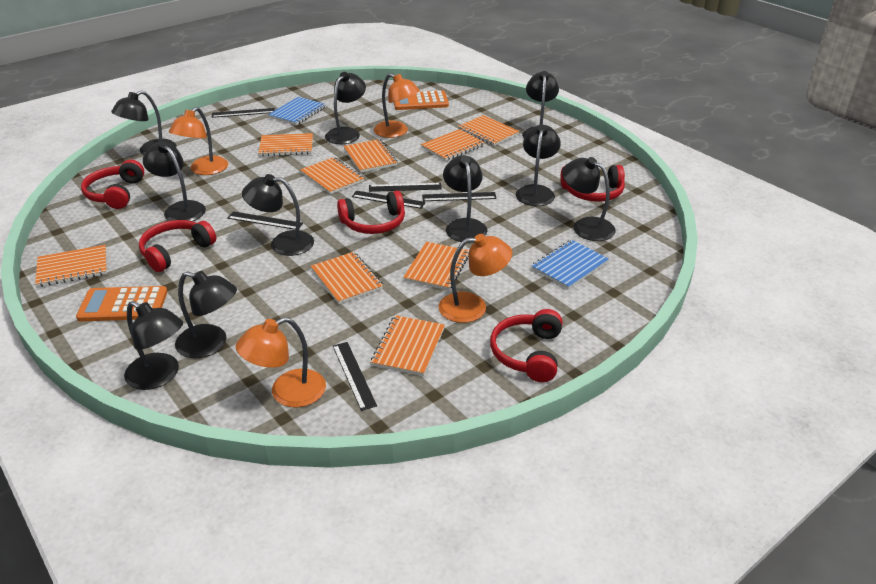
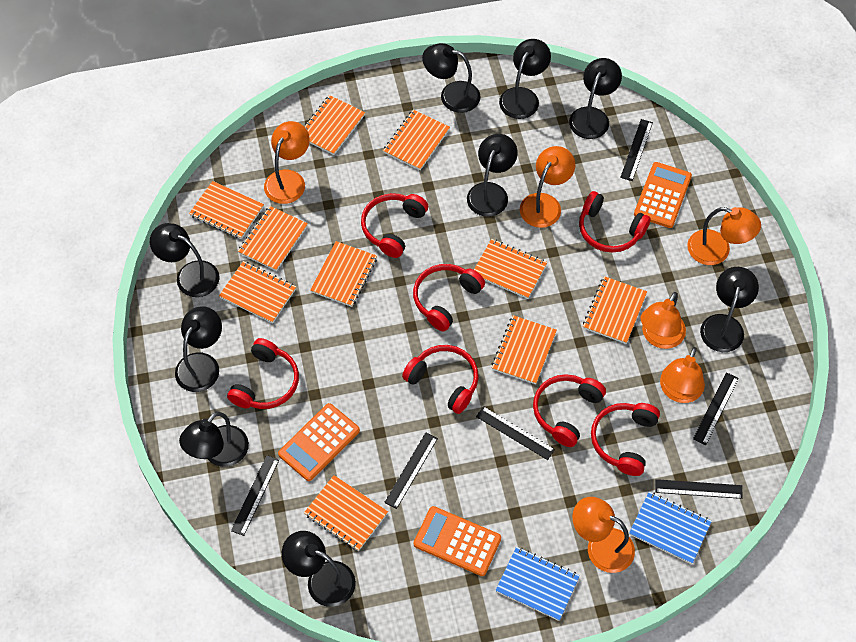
black lamp: [111,90,177,155] [124,301,183,390] [143,141,206,221] [175,271,237,358] [242,174,314,256] [325,72,366,144] [443,155,487,242] [516,125,561,206] [522,71,559,138] [562,157,616,241] = 10 -> [150,223,220,297] [175,306,222,392] [179,412,249,467] [282,531,356,607] [422,43,481,113] [467,134,518,217] [499,39,551,119] [569,58,622,139] [700,267,759,352] = 9
orange calculator: [76,286,168,321] [394,91,449,110] = 2 -> [278,403,360,481] [414,506,501,576] [634,162,692,228] = 3
orange lamp: [169,107,228,175] [236,317,326,408] [374,73,420,138] [439,234,512,323] = 4 -> [264,121,310,204] [520,146,575,228] [572,497,635,573] [640,292,686,349] [660,347,705,403] [687,207,761,265] = 6
orange notebook: [35,245,107,287] [258,133,313,156] [300,157,364,194] [311,252,383,304] [344,139,397,173] [371,315,445,376] [403,242,469,290] [421,129,485,161] [458,115,520,146] = 9 -> [189,181,264,239] [219,261,296,323] [238,206,308,271] [304,95,365,155] [304,475,388,551] [310,241,377,307] [383,110,450,170] [474,239,547,299] [492,315,557,384] [583,276,647,344] = 10
red headphones: [81,160,144,209] [139,220,216,272] [337,191,405,234] [490,309,562,382] [560,165,625,202] = 5 -> [227,338,299,409] [361,193,428,258] [402,345,479,414] [413,264,485,331] [533,374,606,447] [579,191,651,252] [591,403,660,476] = 7

